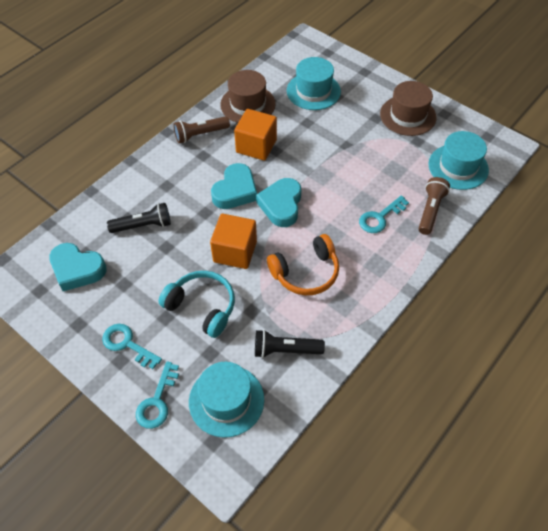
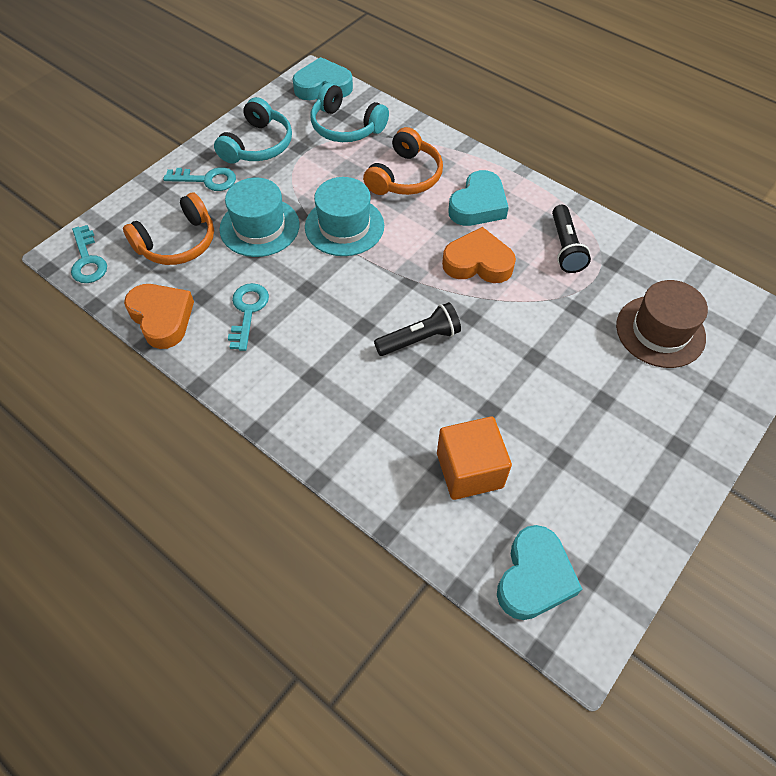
brown flashlight: [173,116,230,143] [419,177,450,235] = 2 -> none = 0
brown hat: [220,70,276,123] [380,81,437,136] = 2 -> [616,280,708,368] = 1
orange cube: [210,214,257,269] [234,109,277,161] = 2 -> [437,417,512,500] = 1
orange headphones: [267,234,339,295] = 1 -> [123,193,214,265] [363,127,443,195] = 2
orange heart: none = 0 -> [124,284,194,349] [442,227,516,283] = 2
turquoise hat: [189,362,264,438] [287,57,341,110] [428,131,489,190] = 3 -> [219,177,300,257] [305,177,384,256] = 2
turquoise headphones: [159,271,235,338] = 1 -> [214,97,292,164] [310,83,389,142] = 2

